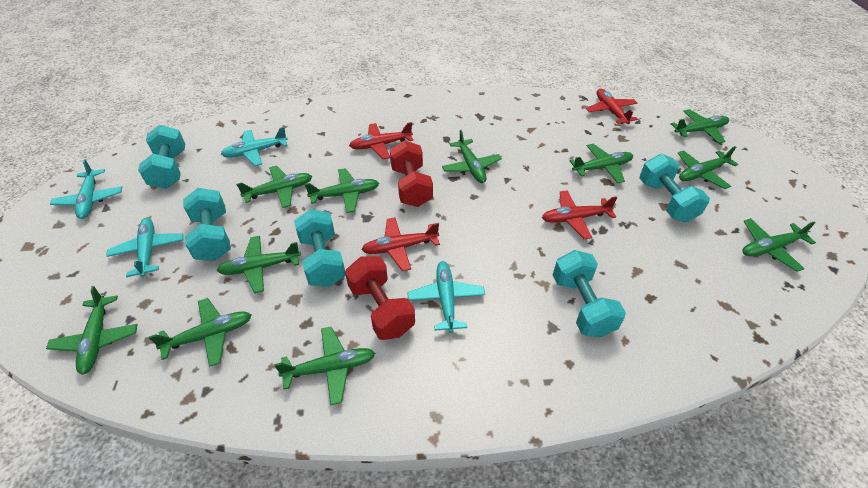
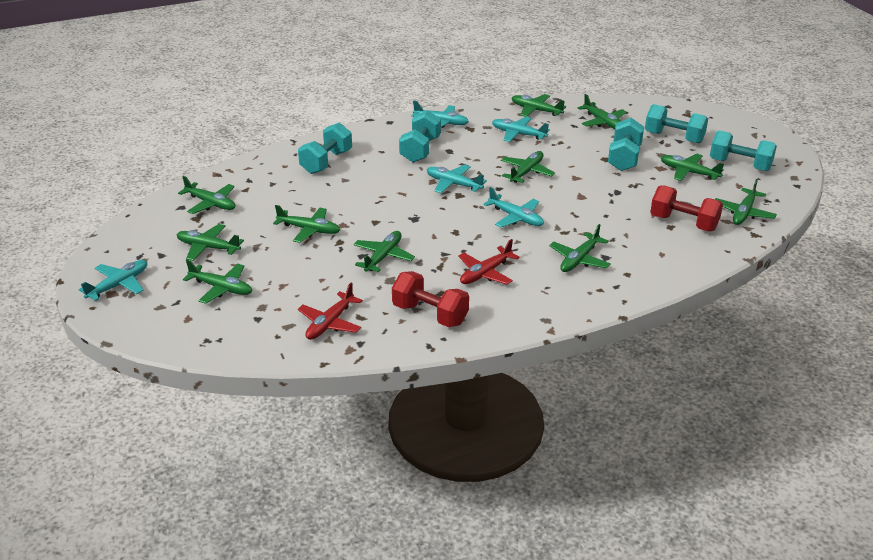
red plane: [349,122,413,159] [362,217,440,271] [542,190,618,239] [586,89,638,124] = 4 -> [298,282,363,340] [458,239,520,285] = 2
turquoise plane: [50,159,122,219] [106,218,183,277] [221,127,288,166] [407,261,485,333] = 4 -> [79,260,147,301] [411,100,469,128] [427,164,487,193] [483,187,544,227] [492,117,550,142] = 5

